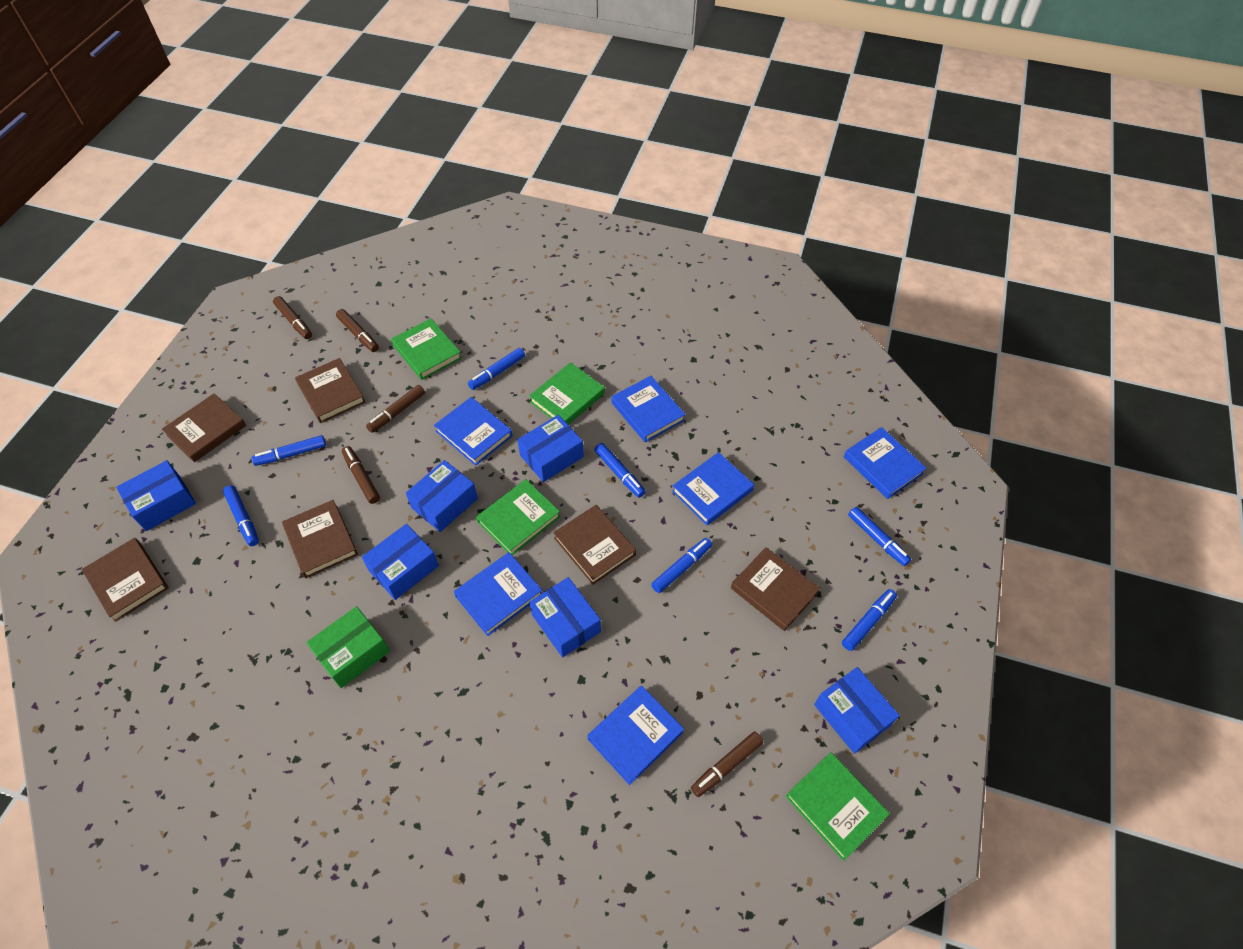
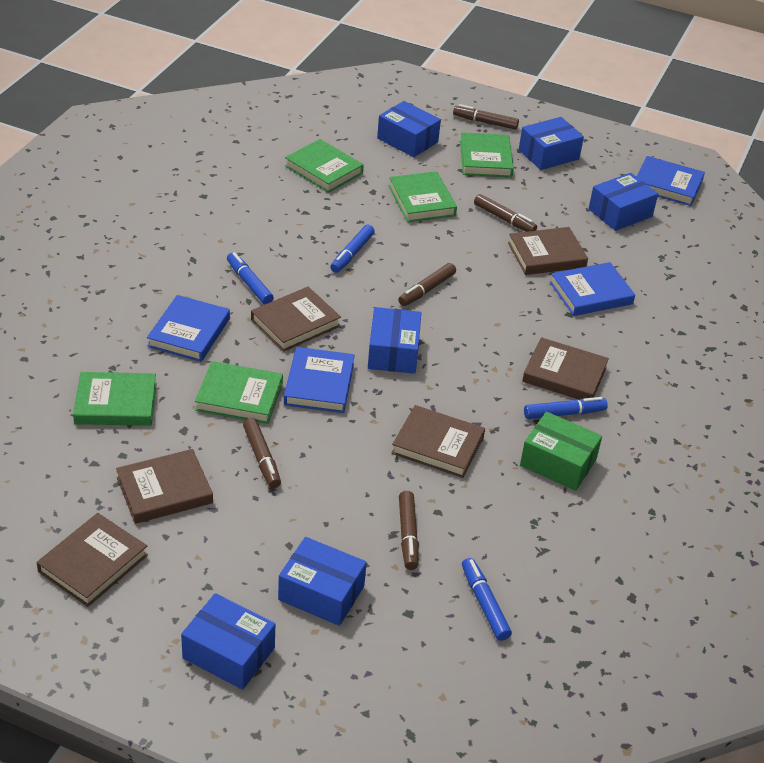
blue book: [434,397,513,466] [454,552,542,636] [587,686,684,785] [612,376,686,442] [672,452,754,525] [844,427,926,499] = 6 -> [147,295,230,362] [284,347,355,413] [550,262,635,316] [636,156,705,206] = 4
blue marker: [223,485,259,546] [252,435,326,466] [468,348,525,390] [594,443,646,498] [651,538,712,593] [842,589,897,651] [848,507,911,566] = 7 -> [227,252,274,304] [330,225,375,273] [462,558,512,641] [524,397,608,419] = 4
green book: [391,318,462,380] [476,479,560,555] [529,362,605,425] [785,752,890,861] = 4 -> [73,372,156,426] [195,361,283,424] [285,139,364,193] [389,171,457,222] [460,132,514,177] = 5

